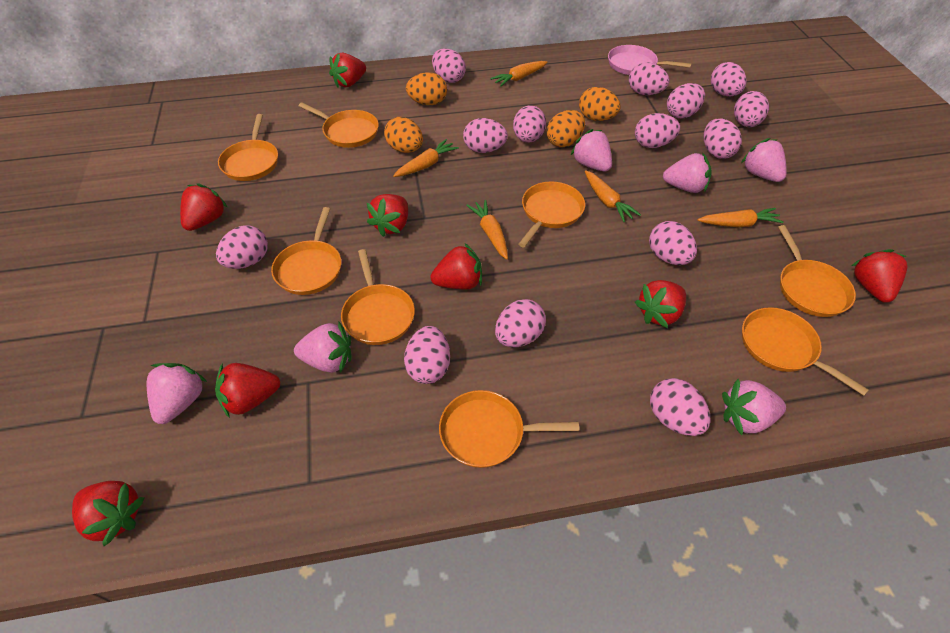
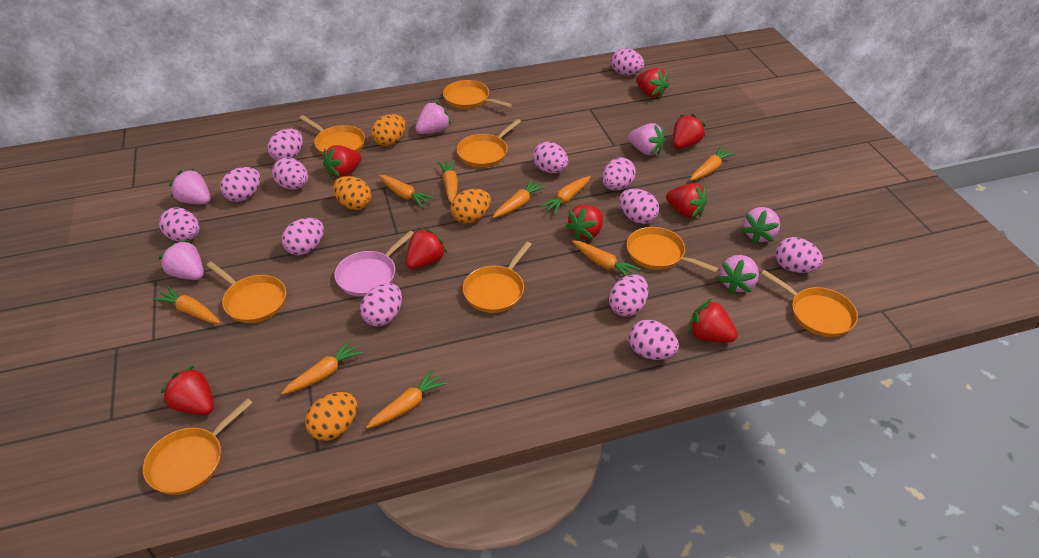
orange carrot: [393,139,459,177] [466,200,508,260] [490,61,548,87] [585,170,641,223] [698,208,784,227] = 5 -> [153,286,220,323] [282,340,363,395] [366,370,447,428] [379,175,435,208] [438,160,458,203] [493,179,546,218] [540,176,590,215] [572,240,640,276] [690,147,735,181] = 9
pink egg: [216,225,268,269] [404,326,450,384] [432,48,466,83] [463,118,508,153] [495,299,546,347] [513,106,546,143] [629,62,670,95] [635,113,680,148] [649,221,697,265] [650,378,711,436] [667,83,705,119] [704,118,742,159] [711,62,746,96] [734,91,769,127] = 14 -> [159,207,200,242] [220,167,261,202] [267,129,303,161] [272,157,308,190] [282,218,324,255] [360,283,402,326] [533,142,568,173] [602,157,636,191] [609,274,649,317] [611,48,644,75] [619,189,659,224] [629,320,679,360] [775,237,823,273] = 13

